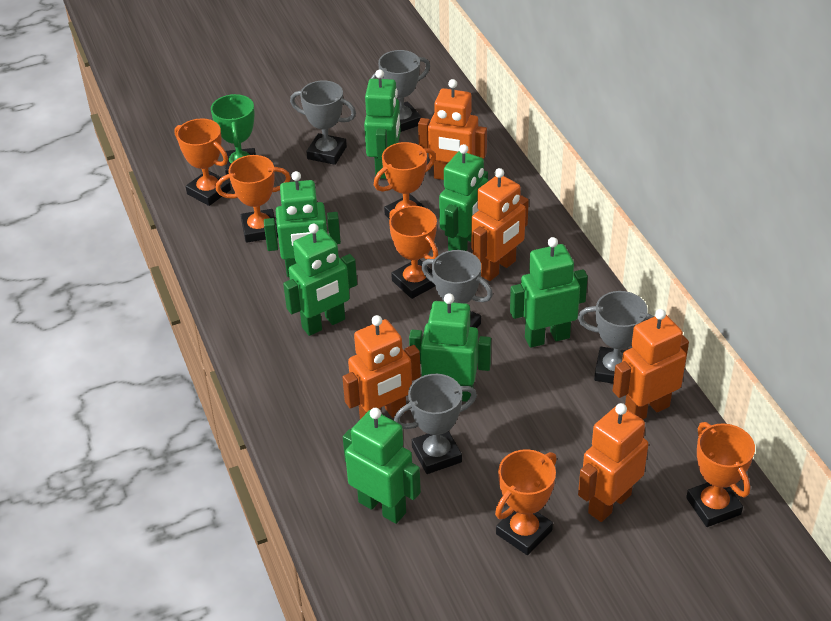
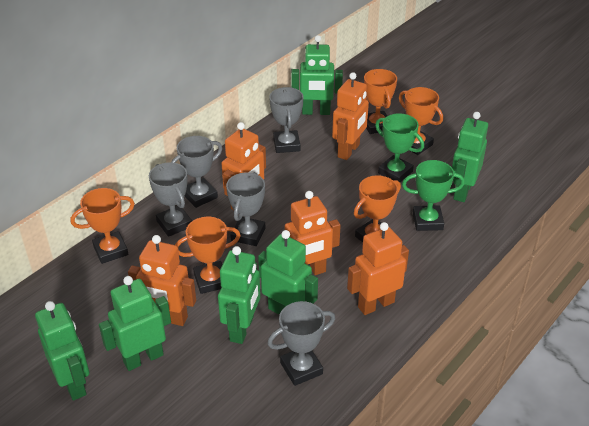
green robot: [264,171,341,277] [283,223,357,336] [343,408,421,524] [364,69,401,179] [409,293,491,402] [439,144,488,251] [510,237,588,348] = 7 -> [35,301,89,401] [99,276,171,371] [218,246,260,344] [258,230,318,314] [291,35,343,115] [452,112,488,202] = 6
green trophy: [211,94,256,175] = 1 -> [375,113,424,182] [402,160,465,231] = 2
orange trophy: [174,118,231,206] [216,155,291,243] [374,142,436,219] [389,206,438,299] [495,449,557,555] [686,422,755,527] = 6 -> [71,188,135,264] [175,217,241,294] [354,175,401,242] [364,69,397,134] [399,87,443,155] = 5

